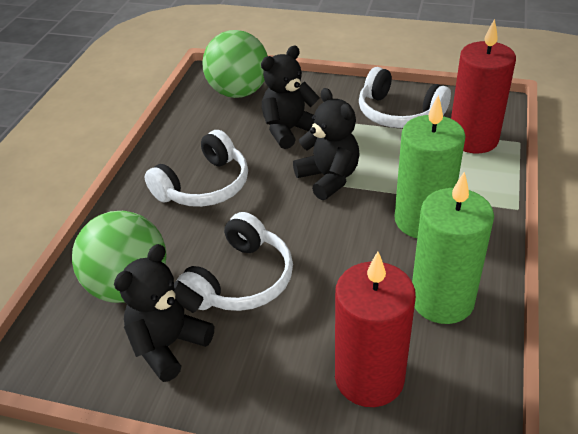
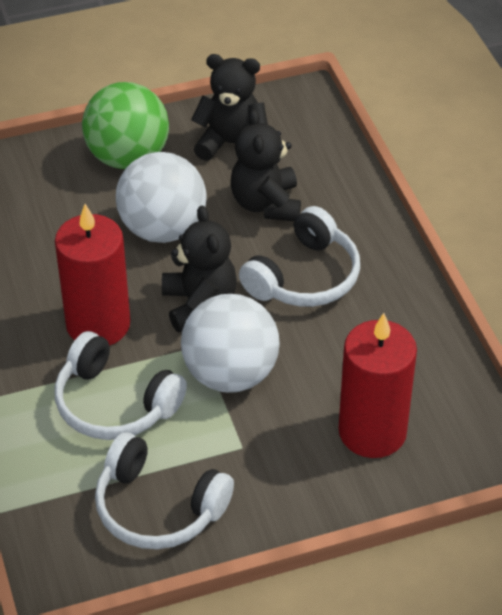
green ball: [72,211,167,303] [202,30,268,98] = 2 -> [82,82,169,169] = 1
green candle: [395,95,466,238] [412,172,494,324] = 2 -> none = 0
white ball: none = 0 -> [116,152,206,243] [181,294,280,392] = 2

